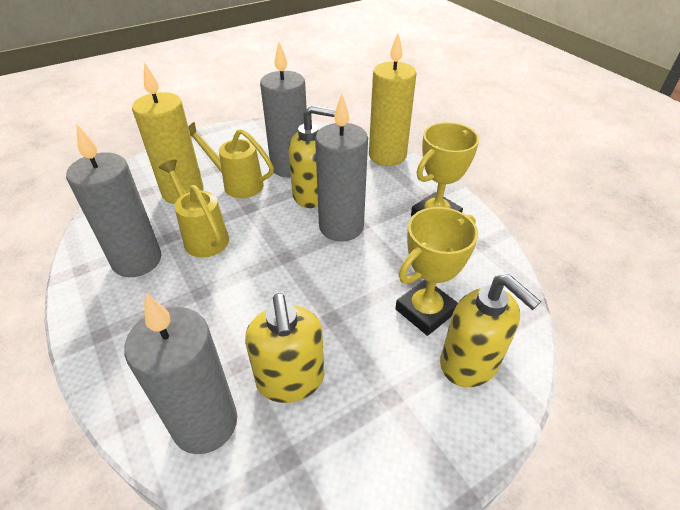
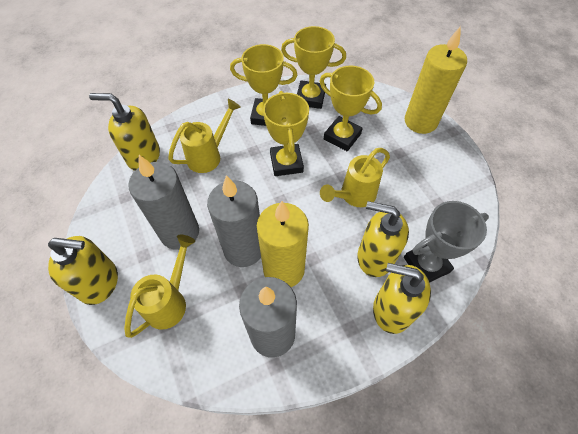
grey candle: [66,123,161,277] [124,292,237,454] [260,42,307,178] [315,94,368,242] = 4 -> [128,155,199,250] [207,175,261,267] [239,277,297,358] = 3
grey trophy: none = 0 -> [404,201,489,283] = 1
yellow soap dispenser: [245,293,324,403] [289,105,336,208] [440,274,541,387] = 3 -> [48,236,118,305] [89,93,160,171] [357,201,409,277] [373,263,431,334] = 4
yellow trophy: [395,207,478,336] [411,122,479,216] = 2 -> [230,44,297,126] [263,91,309,176] [281,26,346,109] [320,66,382,151] = 4
yellow watering can: [159,160,229,258] [188,122,274,198] = 2 -> [124,235,195,338] [168,99,241,173] [320,148,390,207] = 3

